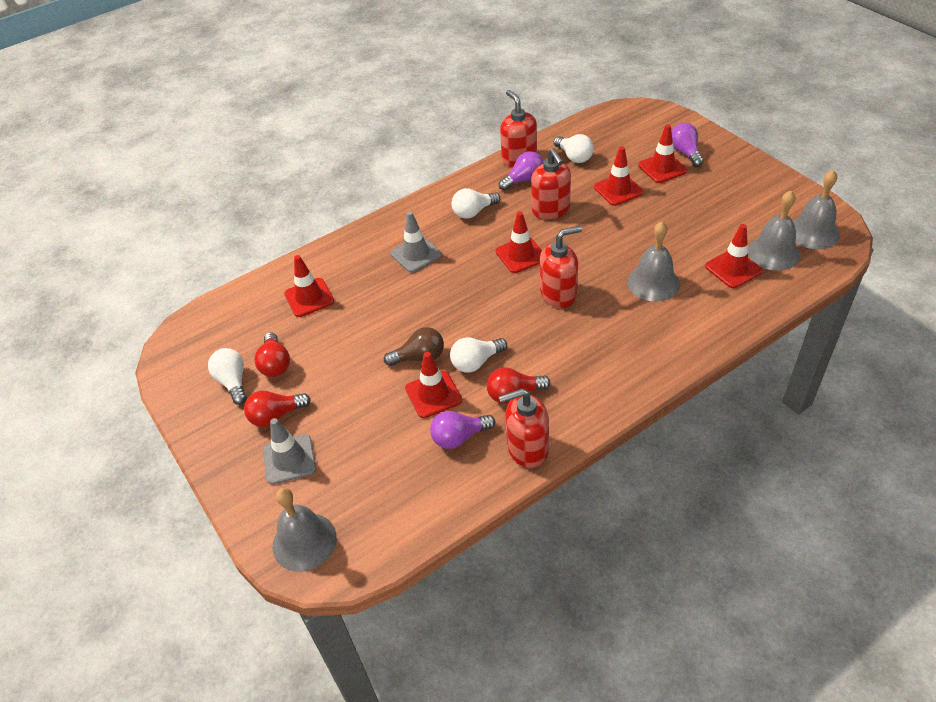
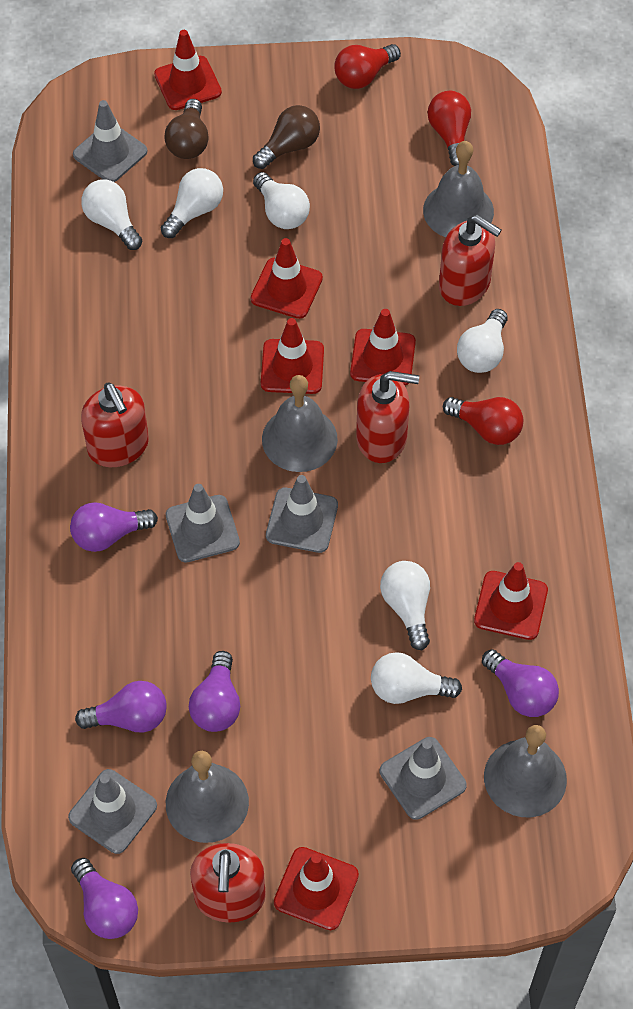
brown light bulb: [384,327,444,366] = 1 -> [164,99,209,159] [253,105,320,169] = 2
grey traffic cone: [263,418,316,485] [390,211,442,273] = 2 -> [68,769,157,854] [73,100,147,182] [166,484,240,563] [266,475,338,553] [380,737,467,820] = 5
purple light bulb: [430,411,495,449] [499,151,544,191] [671,123,704,167] = 3 -> [70,502,158,552] [71,858,138,939] [75,681,167,733] [189,651,240,732] [482,649,559,717] = 5
white light bulb: [208,348,247,405] [450,337,507,373] [452,188,501,219] [554,134,594,163] = 4 -> [81,179,142,250] [161,168,223,238] [253,172,310,229] [371,652,462,704] [380,561,430,650] [457,309,508,373] = 6

